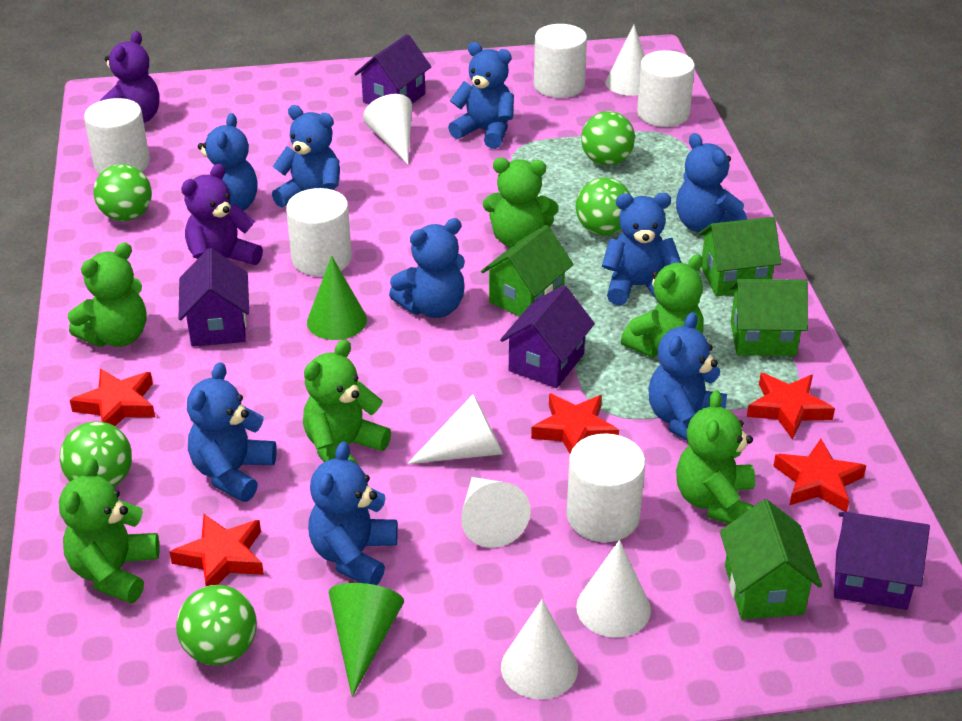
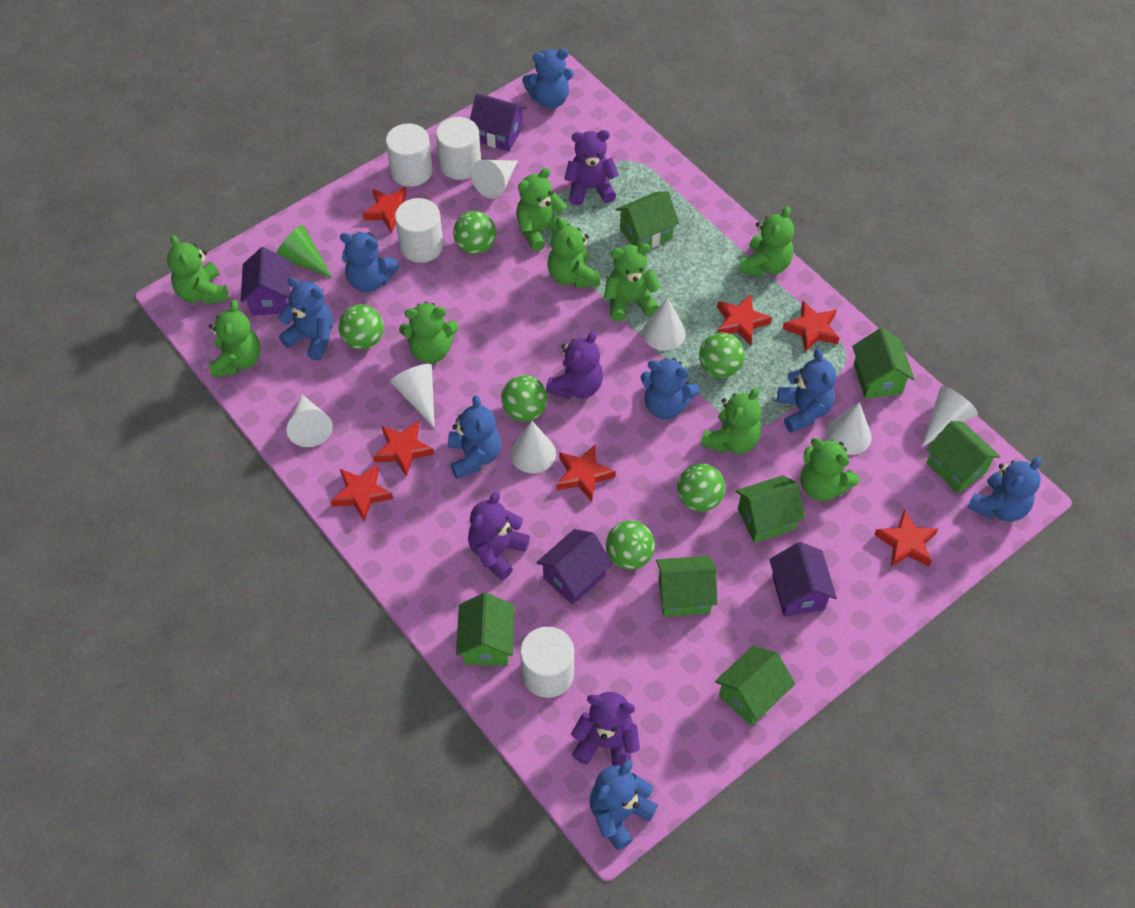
blue teddy bear: [187,362,277,502] [198,113,258,211] [272,105,340,208] [308,441,398,585] [389,218,465,318] [448,42,514,149] [602,193,682,305] [648,312,727,441] [676,133,747,232] = 9 -> [278,277,333,361] [340,232,399,292] [448,395,501,479] [522,49,574,109] [590,760,658,850] [641,358,700,419] [777,349,836,433] [967,457,1042,522] = 8
green ball: [59,421,132,487] [93,164,152,221] [176,585,257,665] [576,178,631,235] [581,111,635,166] = 5 -> [338,304,384,349] [453,211,496,254] [501,375,547,422] [606,520,655,570] [677,464,725,512] [699,333,745,378] = 6
green cone: [307,256,367,340] [328,583,404,697] = 2 -> [276,225,333,278] = 1
green house: [481,225,574,317] [698,217,781,296] [720,499,822,620] [730,279,808,356] = 4 -> [456,593,515,665] [616,191,679,248] [656,556,717,617] [715,646,795,726] [736,475,805,543] [852,328,915,399] [927,421,1000,493] = 7
green teddy bear: [59,458,160,604] [68,242,146,347] [303,340,391,465] [483,158,559,248] [621,254,703,358] [676,390,755,524] = 6 -> [167,235,229,305] [209,300,261,377] [399,302,459,363] [516,168,570,252] [547,217,600,288] [604,243,661,322] [701,387,761,454] [739,206,794,276] [800,438,859,501] = 9
purple teddy bear: [100,31,159,123] [181,164,263,265] = 2 -> [468,491,530,581] [546,331,603,399] [564,130,619,205] [571,692,640,766] = 4
red star: [70,369,155,426] [170,514,264,586] [531,393,619,454] [747,373,835,440] [774,439,866,512] = 5 -> [330,464,393,521] [363,187,407,233] [373,421,434,477] [557,445,616,502] [717,294,772,345] [783,301,839,352] [874,509,938,567] = 7
white cone: [363,94,412,164] [407,394,503,464] [461,477,531,548] [501,599,578,699] [576,540,651,638] [606,25,645,96] = 6 -> [287,394,333,447] [390,364,435,428] [471,160,518,199] [510,421,556,473] [642,297,686,351] [826,402,872,455] [921,386,978,448] = 7
white cylinder: [84,98,150,174] [286,188,352,276] [534,24,587,98] [566,433,645,542] [637,50,695,127] = 5 -> [386,123,433,187] [395,198,443,263] [436,117,481,180] [520,627,574,698] = 4

